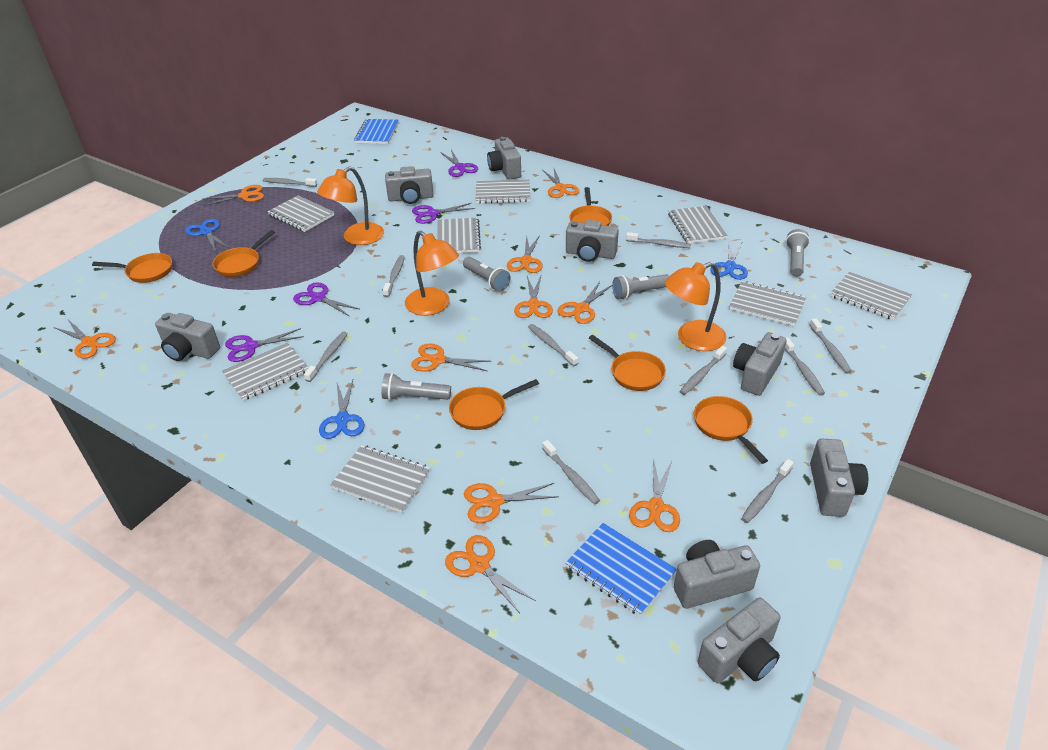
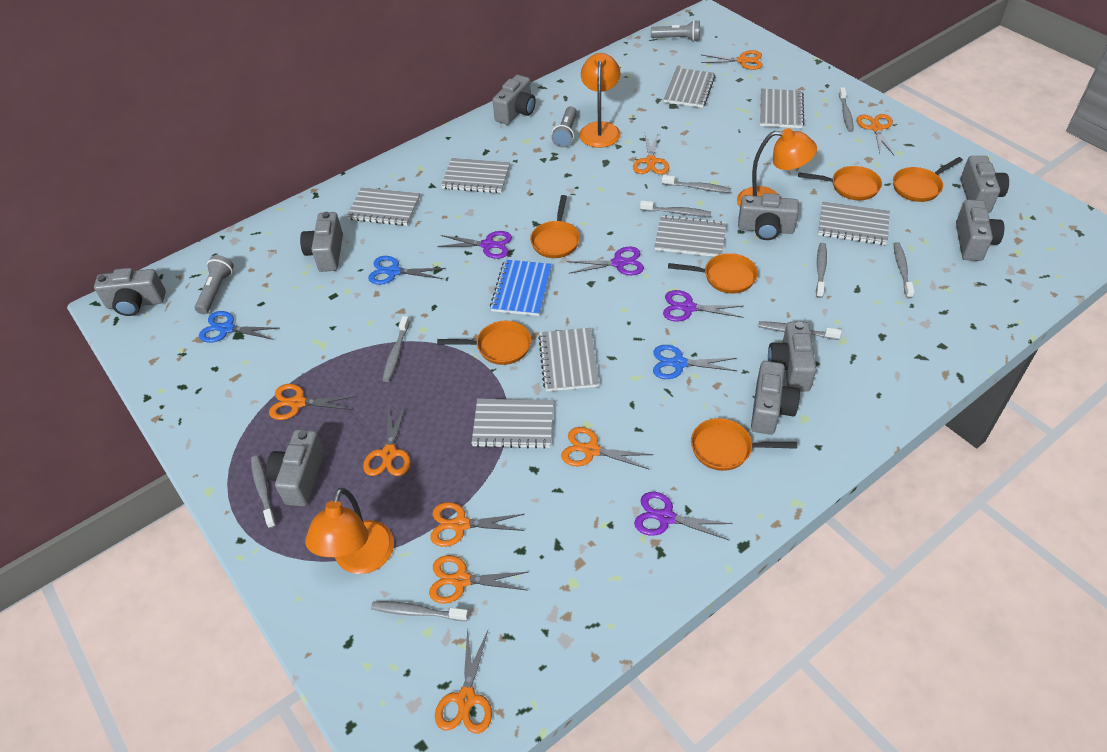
blue notebook: [354,119,399,144] [565,523,677,616] = 2 -> [490,260,552,316] = 1
grey camera: [155,313,220,361] [385,166,434,204] [487,137,521,180] [566,220,619,262] [674,540,760,608] [698,598,780,683] [733,332,786,396] [810,439,868,517] = 8 -> [94,268,166,316] [266,429,325,506] [300,212,343,272] [492,75,536,125] [738,193,799,240] [751,361,800,435] [768,322,817,392] [956,200,1004,261] [961,156,1009,213] = 9
grey flashlight: [381,373,451,401] [463,257,511,292] [612,274,670,300] [786,229,810,277] = 4 -> [195,255,234,314] [551,106,577,148] [651,20,700,42] = 3
grey toothbrush: [263,178,317,187] [304,332,348,382] [383,255,405,297] [528,324,578,366] [542,440,600,505] [626,232,691,248] [679,346,727,395] [741,459,794,523] [784,338,825,396] [810,318,852,374] = 10 -> [251,455,276,529] [371,601,468,621] [382,316,410,382] [640,201,711,217] [662,175,731,193] [758,321,842,340] [816,243,827,298] [839,87,854,132] [894,242,915,298] = 9
orange scissors: [54,320,116,359] [203,185,264,206] [411,344,492,372] [445,535,536,613] [464,483,559,523] [507,235,543,273] [514,276,553,318] [543,169,579,198] [557,281,612,324] [629,458,680,532] = 10 -> [269,384,356,420] [363,404,411,476] [429,555,528,604] [430,502,525,547] [435,628,492,734] [561,427,654,470] [633,133,669,174] [701,50,763,70] [857,114,894,155] = 9

